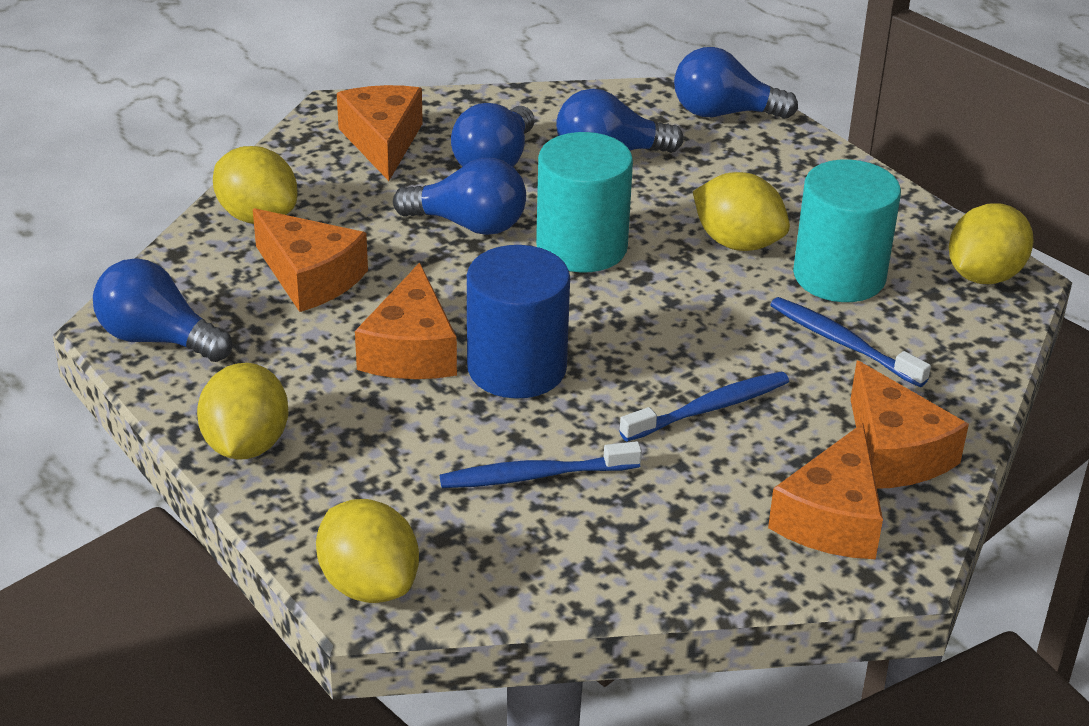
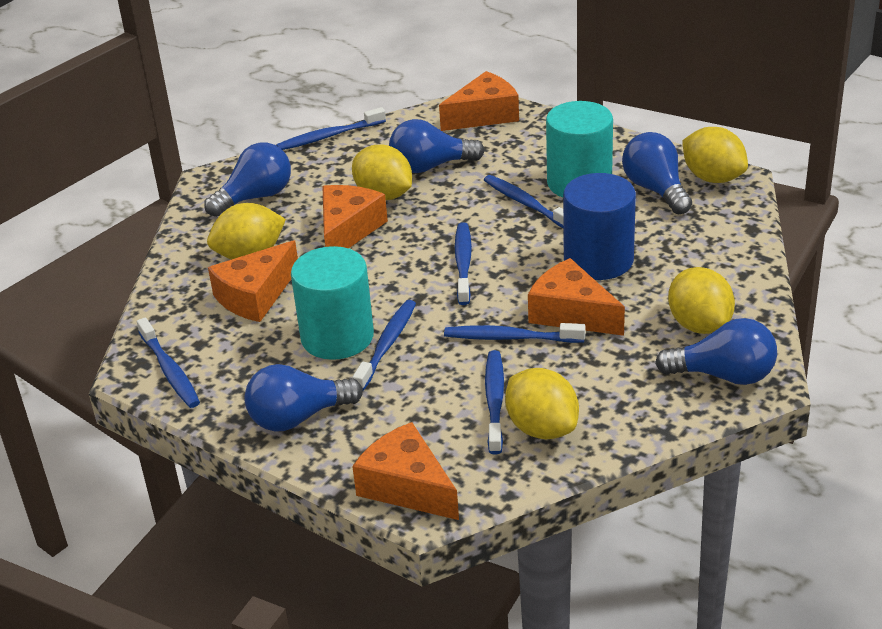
blue toothbrush: [440,441,642,488] [620,371,789,442] [770,297,931,387] = 3 -> [137,317,200,408] [276,107,386,150] [352,300,416,391] [444,323,585,343] [455,222,472,305] [484,175,563,228] [485,350,504,455] = 7

